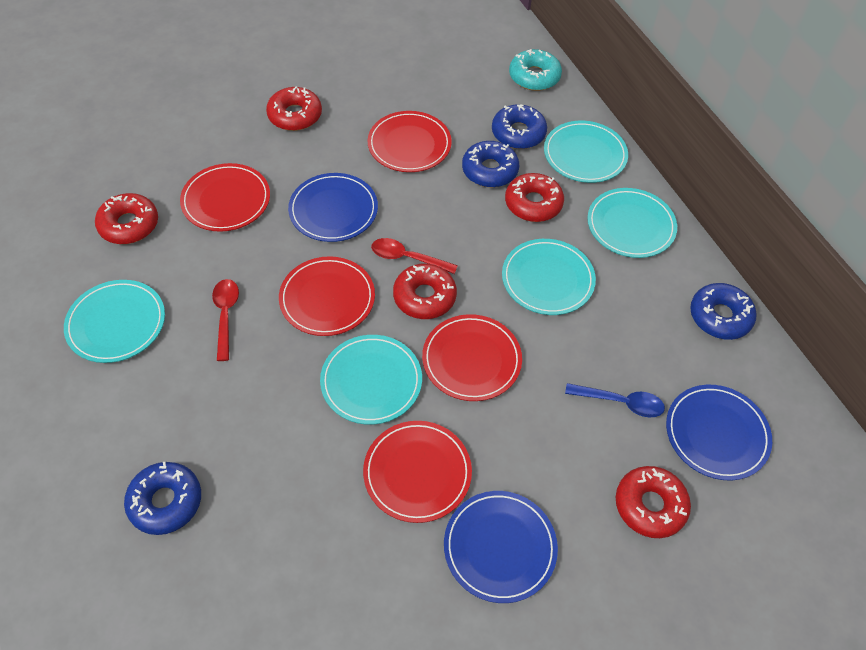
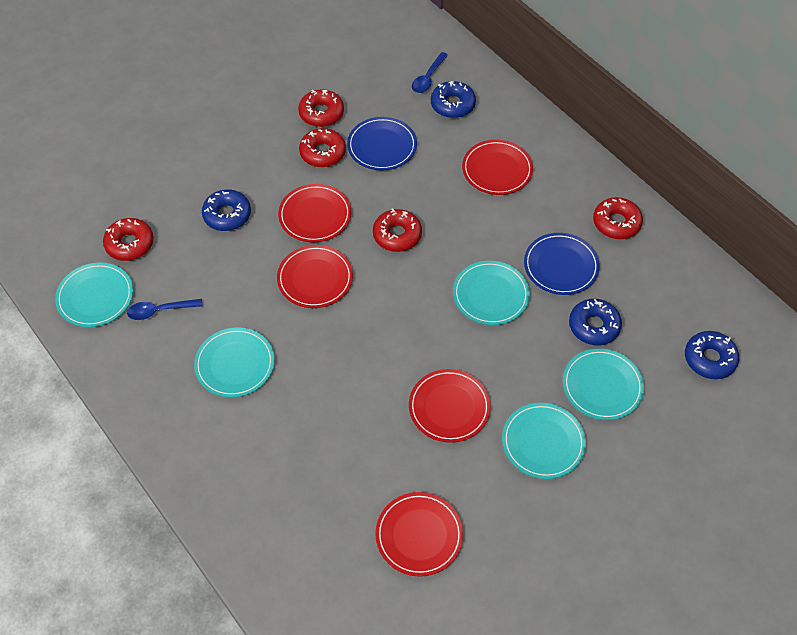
blue plate: [288,173,378,242] [444,491,558,603] [666,385,772,480] = 3 -> [347,117,417,171] [524,233,600,295] = 2
blue spoon: [565,383,665,417] = 1 -> [127,299,203,320] [412,52,448,93] = 2
red spoon: [212,279,239,361] [371,238,458,274] = 2 -> none = 0
turquoise donut: [509,49,562,91] = 1 -> none = 0

